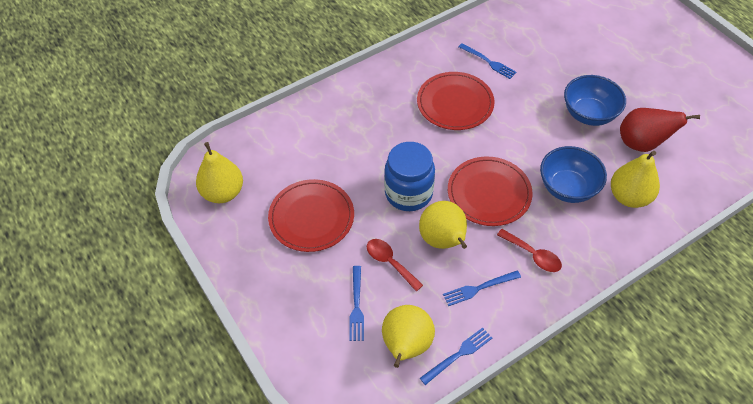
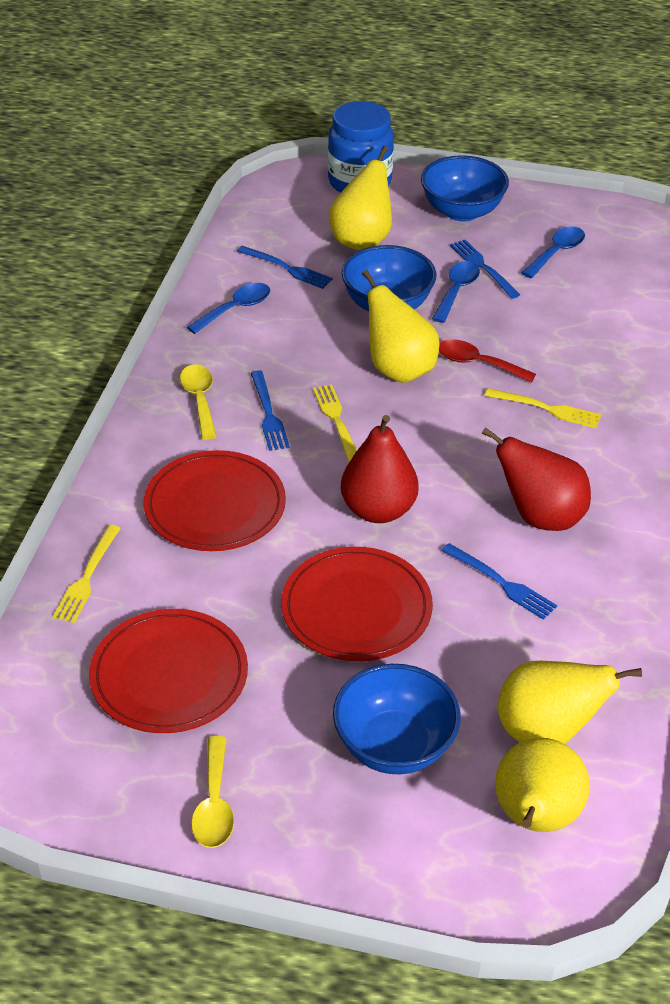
blue bowl: [540,146,607,203] [564,75,626,126] = 2 -> [333,664,461,774] [341,245,436,312] [421,155,509,221] = 3
blue spoon: none = 0 -> [187,283,270,334] [432,261,480,323] [522,227,585,278] = 3
red pear: [620,108,700,152] = 1 -> [341,415,419,523] [482,427,591,531] = 2
red spoon: [367,239,423,291] [497,229,562,272] = 2 -> [439,339,536,383] = 1
yellow fork: none = 0 -> [53,525,121,623] [313,384,357,462] [485,388,601,428] = 3
yellow spoon: none = 0 -> [180,364,217,440] [191,736,234,848] = 2

